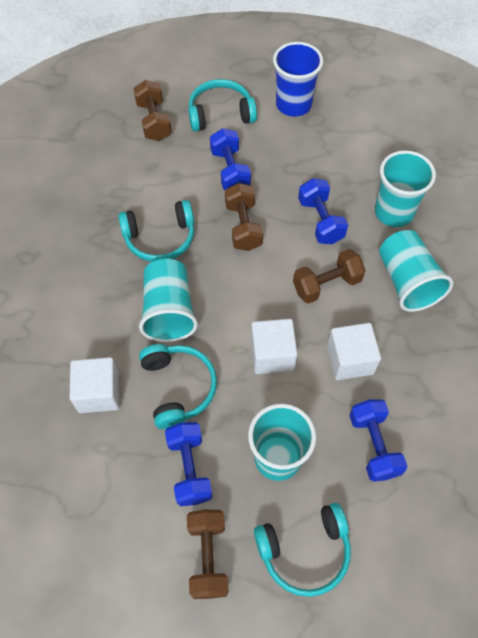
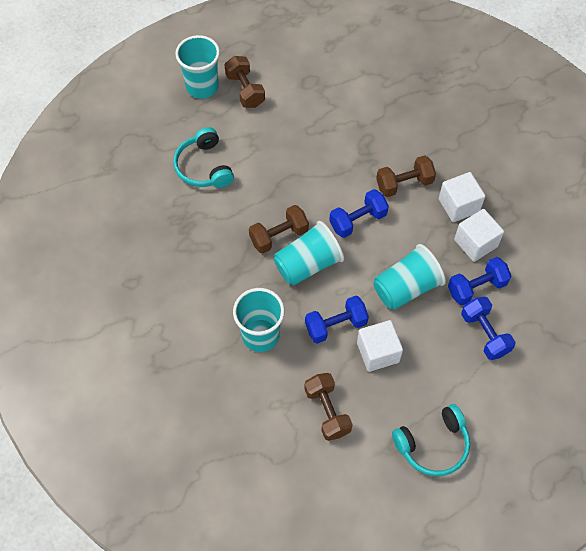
blue cup: [273,42,323,117] = 1 -> none = 0
turquoise headphones: [118,200,194,262] [139,344,217,429] [188,79,257,131] [254,503,351,597] = 4 -> [173,127,234,188] [392,404,470,476] = 2

